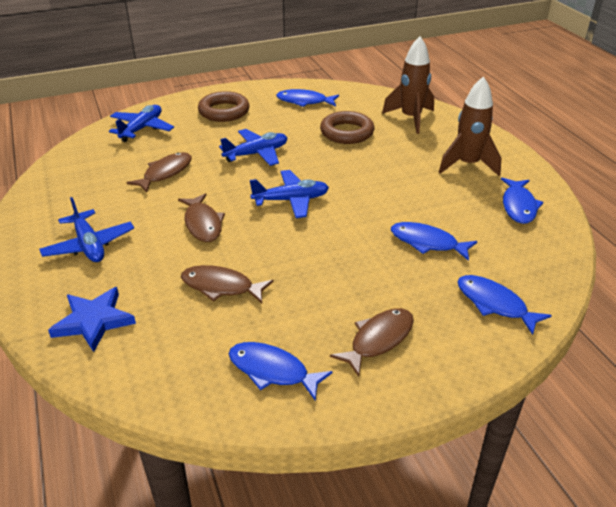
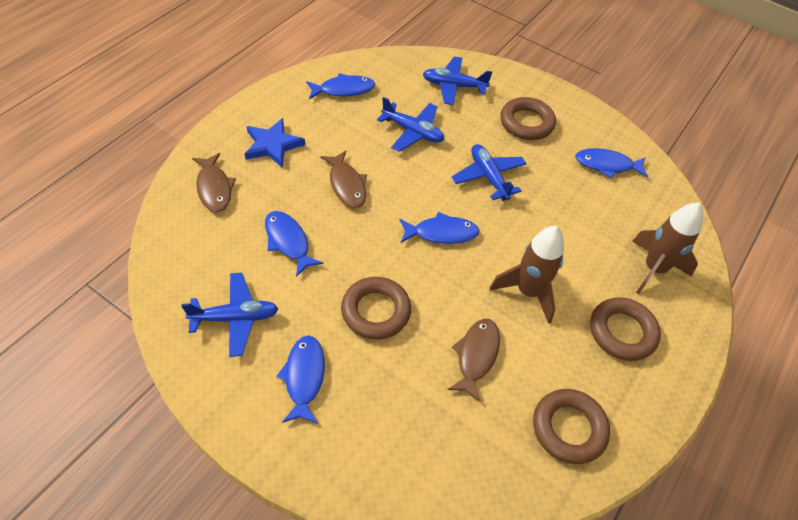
brown fish: [127,152,192,193] [178,193,225,242] [181,265,274,303] [330,308,414,377] = 4 -> [192,153,236,212] [320,151,367,208] [448,319,500,402] = 3
brown ring: [198,91,250,122] [320,111,374,144] = 2 -> [341,277,411,340] [500,97,556,140] [533,389,610,464] [590,297,661,361] = 4

